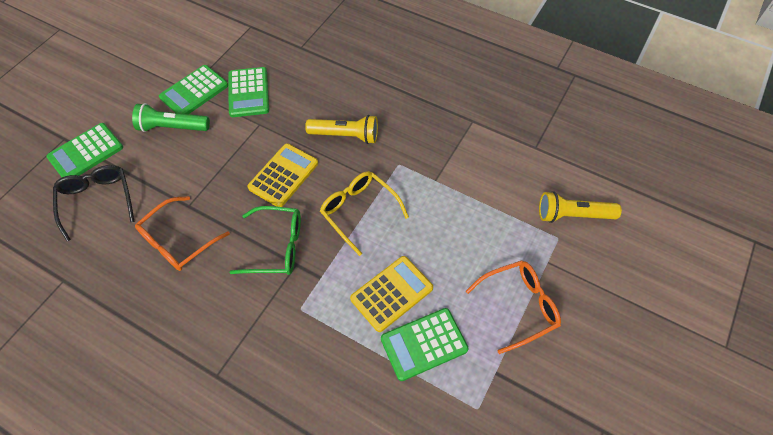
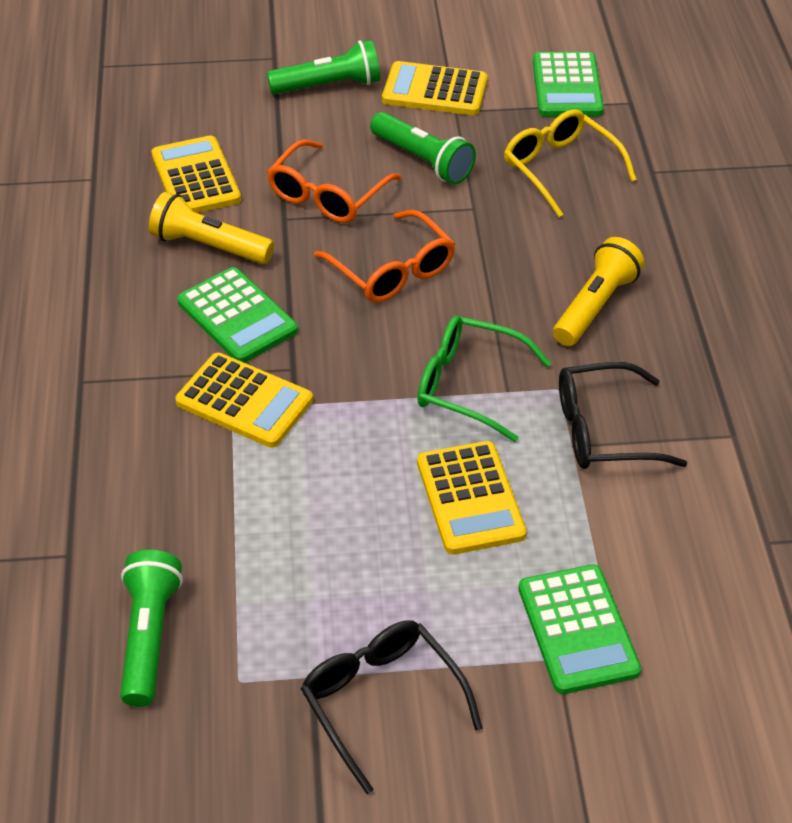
black glasses: [53,165,135,241] = 1 -> [301,620,482,794] [559,362,687,469] = 2
green calculator: [46,123,123,177] [159,65,228,114] [228,67,269,117] [381,308,468,381] = 4 -> [177,267,298,363] [518,564,641,694] [533,52,604,117] = 3
green flashlight: [132,103,210,132] = 1 -> [120,550,183,707] [267,40,380,94] [370,112,476,184] = 3
yellow calculator: [247,144,318,207] [350,256,433,332] = 2 -> [152,135,241,213] [175,353,313,448] [382,61,487,115] [417,441,527,555] = 4

